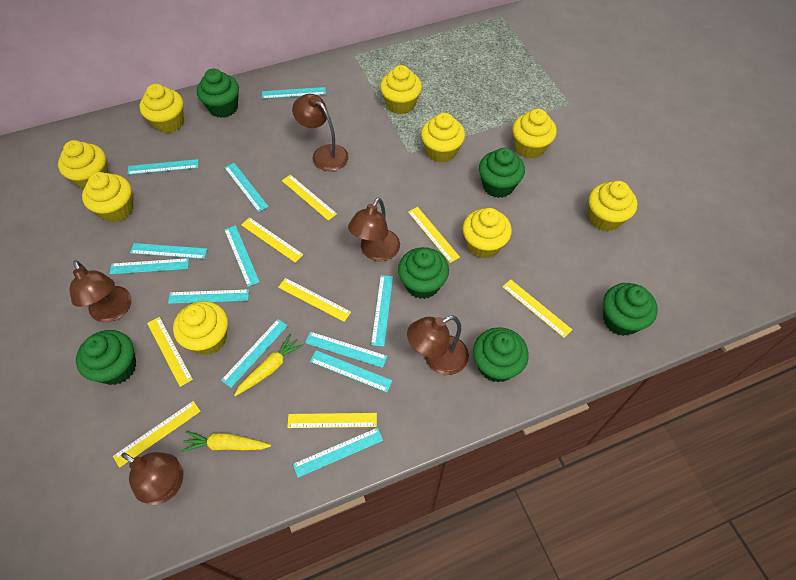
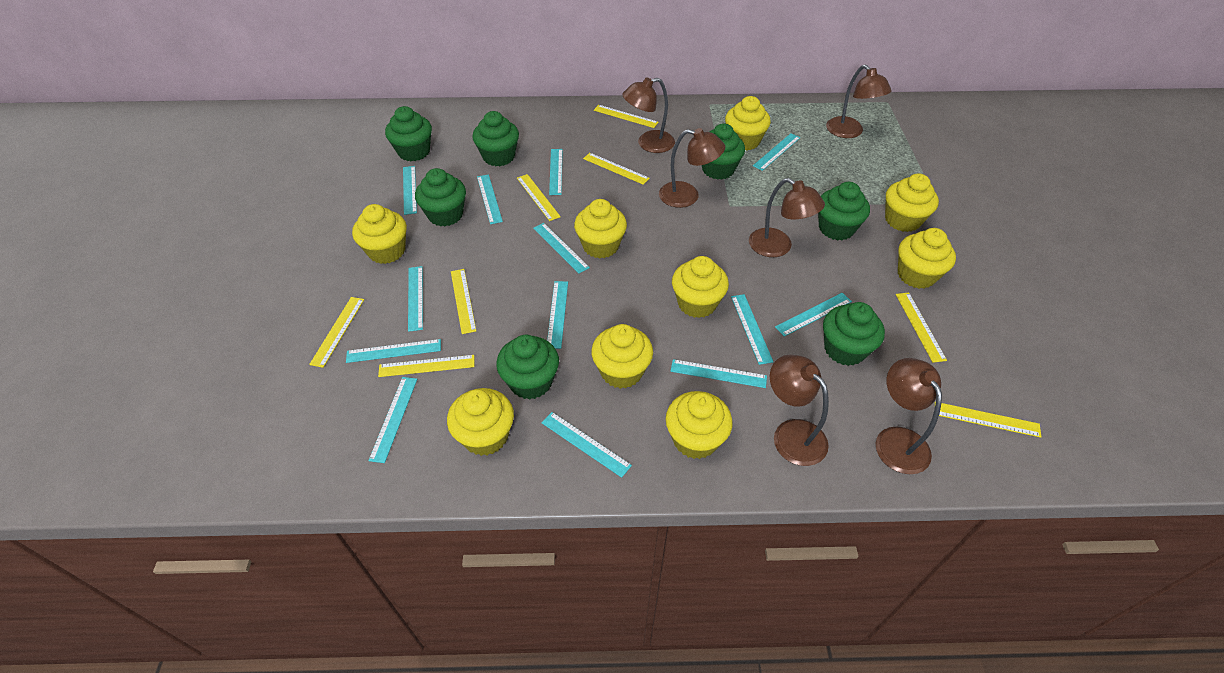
brown lamp: [70,260,132,322] [121,452,183,505] [292,94,348,171] [348,198,400,261] [407,315,469,375] = 5 -> [622,77,675,153] [659,128,725,208] [749,178,825,257] [770,355,829,466] [826,65,892,138] [875,358,942,474] = 6
green cupcake: [76,330,136,385] [197,69,239,118] [398,247,449,299] [473,327,529,383] [479,148,525,198] [603,283,658,336] = 6 -> [385,106,432,161] [415,168,466,227] [472,111,519,166] [496,335,559,400] [702,124,745,180] [818,182,870,240] [823,302,885,366] = 7
turquoise ruler: [110,258,189,274] [127,159,199,175] [130,243,207,259] [168,289,249,304] [221,319,288,388] [224,163,269,212] [224,225,260,287] [262,87,326,99] [293,427,383,478] [305,332,387,368] [310,350,393,392] [371,275,393,346] = 12 -> [346,339,441,363] [368,377,417,463] [403,166,417,215] [408,266,423,332] [477,174,503,224] [533,223,590,274] [541,412,632,478] [547,281,568,349] [549,149,563,195] [670,359,767,388] [731,294,773,365] [753,133,800,171] [775,293,852,337] = 13
yellow carrot: [181,431,271,452] [234,334,304,396] = 2 -> none = 0

